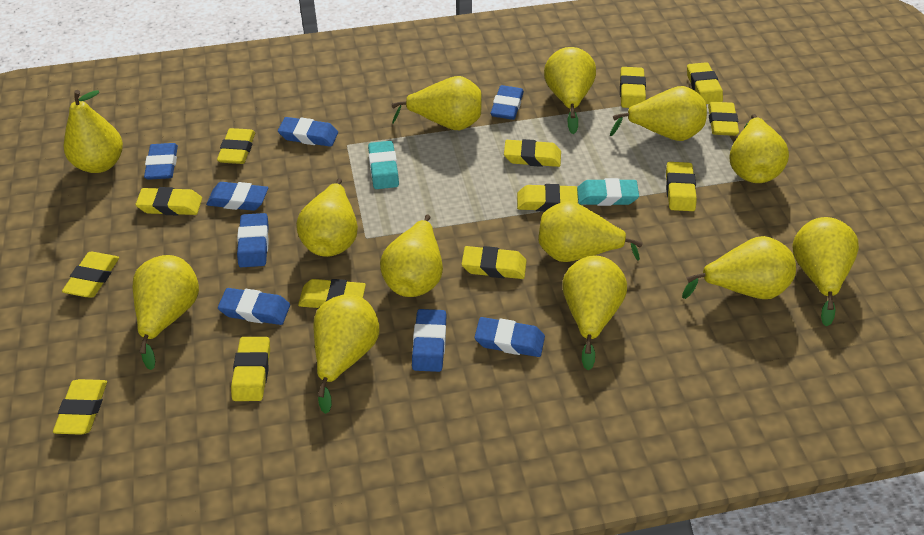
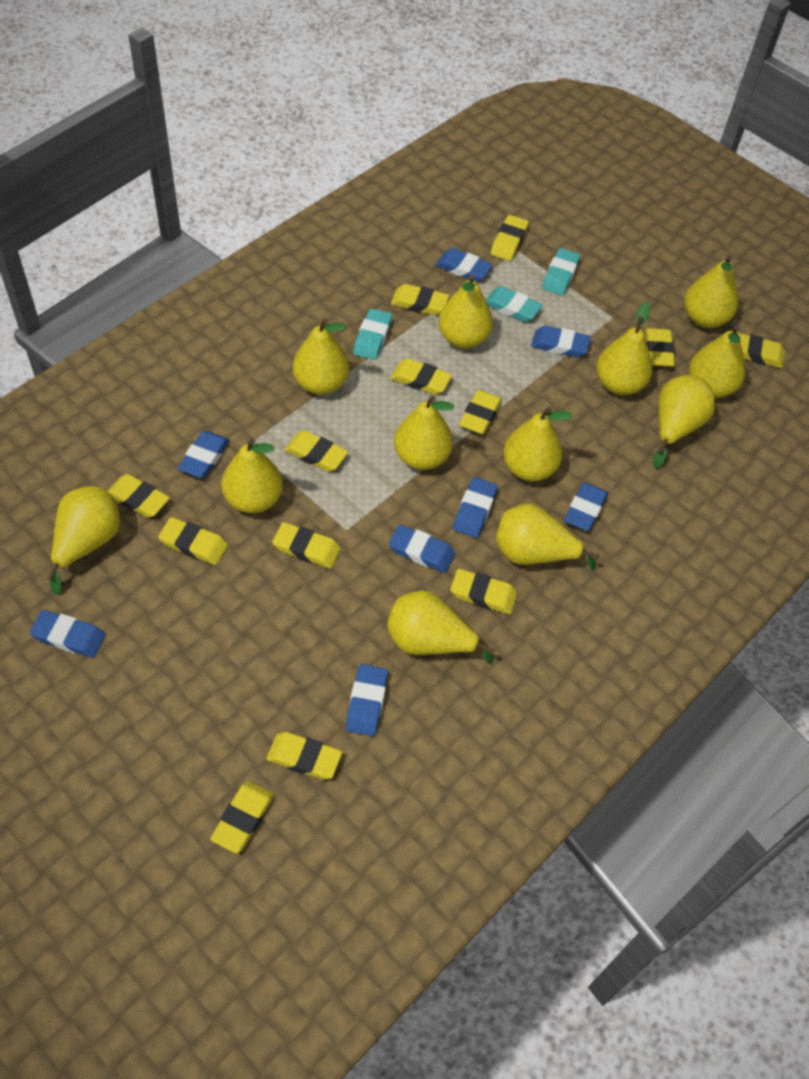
turquoise eraser: [368,141,399,189] [577,178,639,206] = 2 -> [353,308,392,360] [486,286,542,322] [542,248,580,296] = 3
yellow pear: [64,90,123,173] [133,255,199,370] [296,178,358,257] [313,294,379,414] [380,215,443,297] [391,76,482,130] [538,201,643,262] [544,47,596,134] [562,256,627,370] [610,86,707,141] [682,236,796,299] [730,114,789,183] [792,217,859,327] = 13 -> [47,486,120,595] [221,438,283,513] [293,318,349,395] [387,591,495,664] [394,395,454,470] [438,274,493,348] [496,504,599,571] [503,407,573,481] [596,301,653,395] [653,375,716,469] [684,255,738,328] [689,325,745,398] = 12

